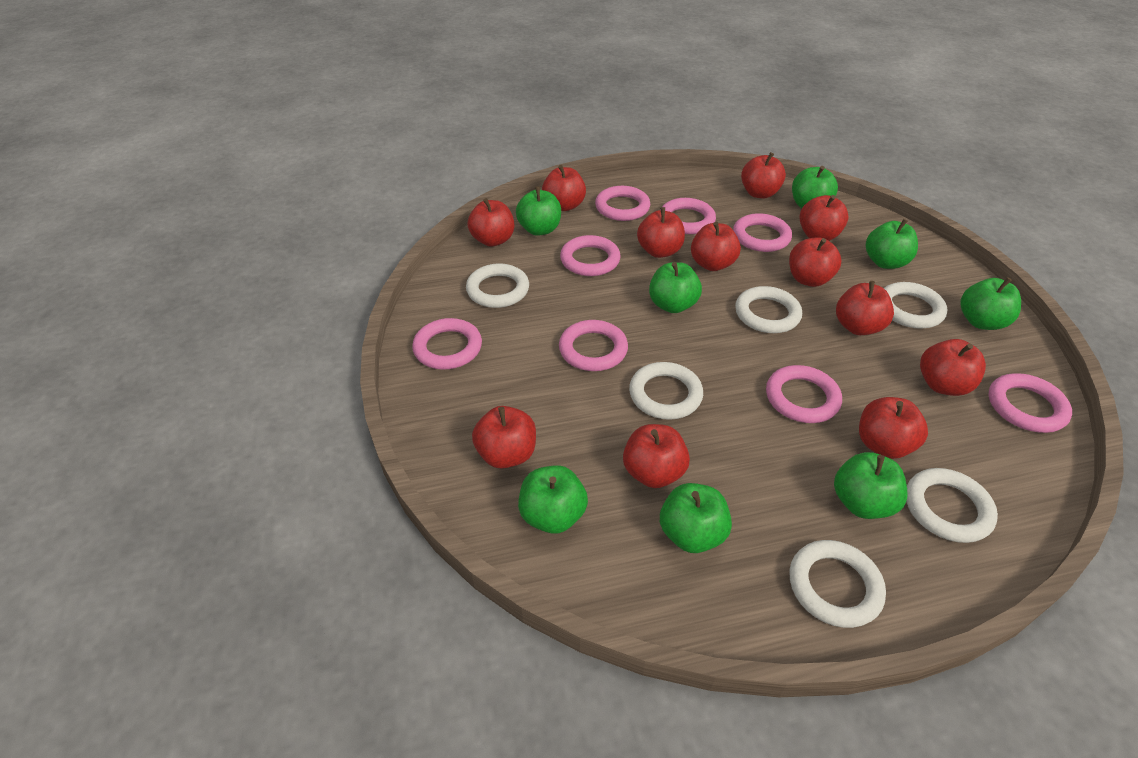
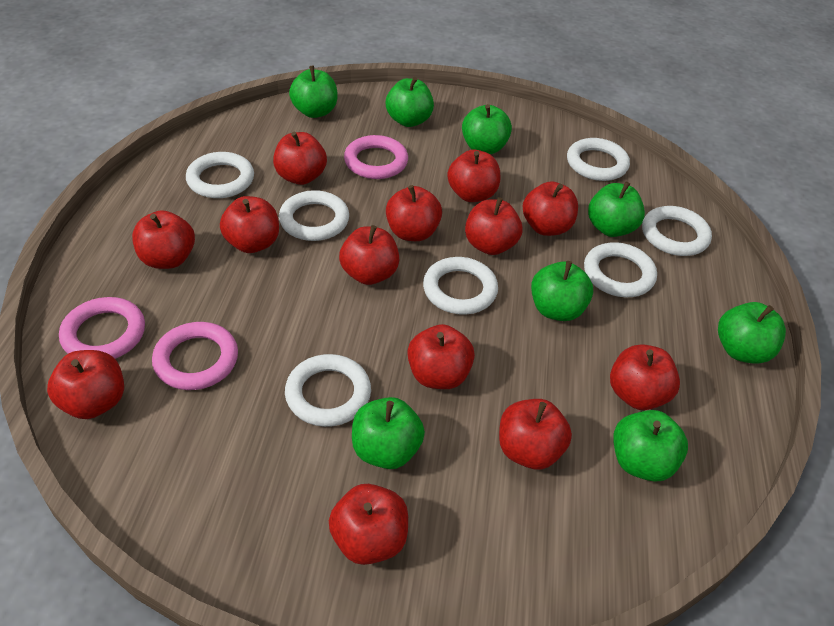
pink ring: [412,318,482,370] [559,320,628,371] [560,235,620,276] [595,186,650,221] [662,198,716,234] [733,213,792,252] [766,365,842,423] [989,373,1072,433] = 8 -> [59,297,145,358] [152,322,238,390] [344,135,408,179] = 3
red apple: [467,198,514,247] [472,406,536,469] [542,165,586,211] [623,424,690,488] [637,207,685,258] [691,222,741,271] [741,152,786,198] [789,237,841,287] [799,195,849,241] [836,281,894,335] [859,397,928,459] [920,339,986,396] = 12 -> [47,350,124,419] [132,210,195,269] [220,196,279,253] [273,132,327,185] [329,484,408,565] [339,225,399,285] [386,185,442,241] [407,324,475,389] [447,150,500,202] [465,197,522,255] [499,399,572,470] [523,181,578,236] [610,344,680,410] = 13
white ring: [466,264,529,308] [629,362,703,420] [735,286,802,333] [790,540,886,628] [884,282,948,329] [906,468,998,543] = 6 -> [186,152,254,198] [279,190,349,241] [285,354,371,427] [423,257,498,315] [567,138,630,181] [584,242,657,297] [642,206,712,256] = 7

